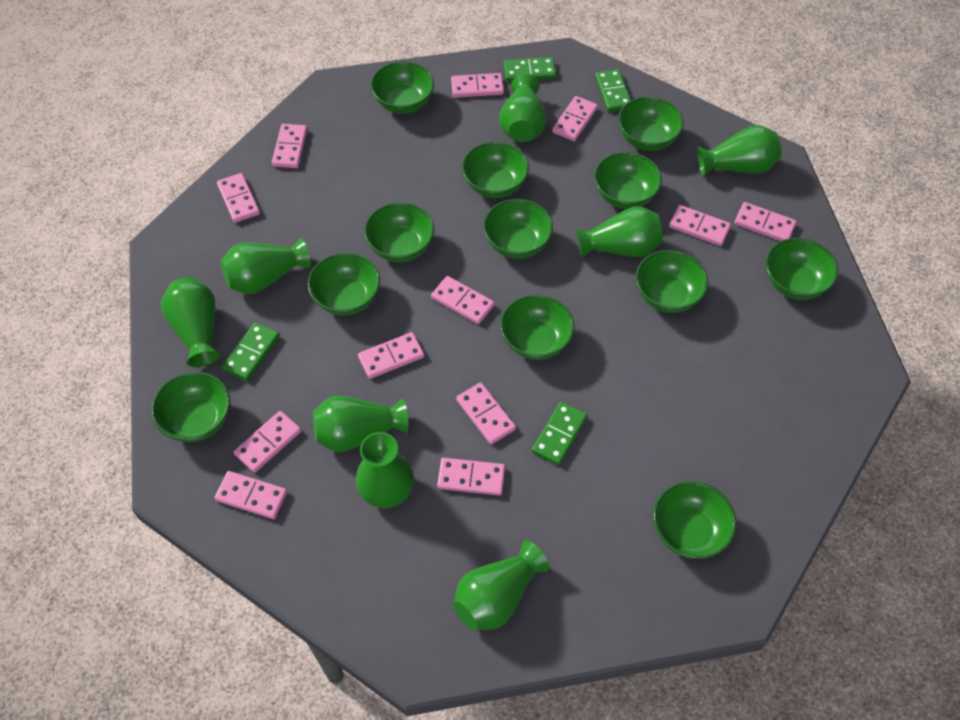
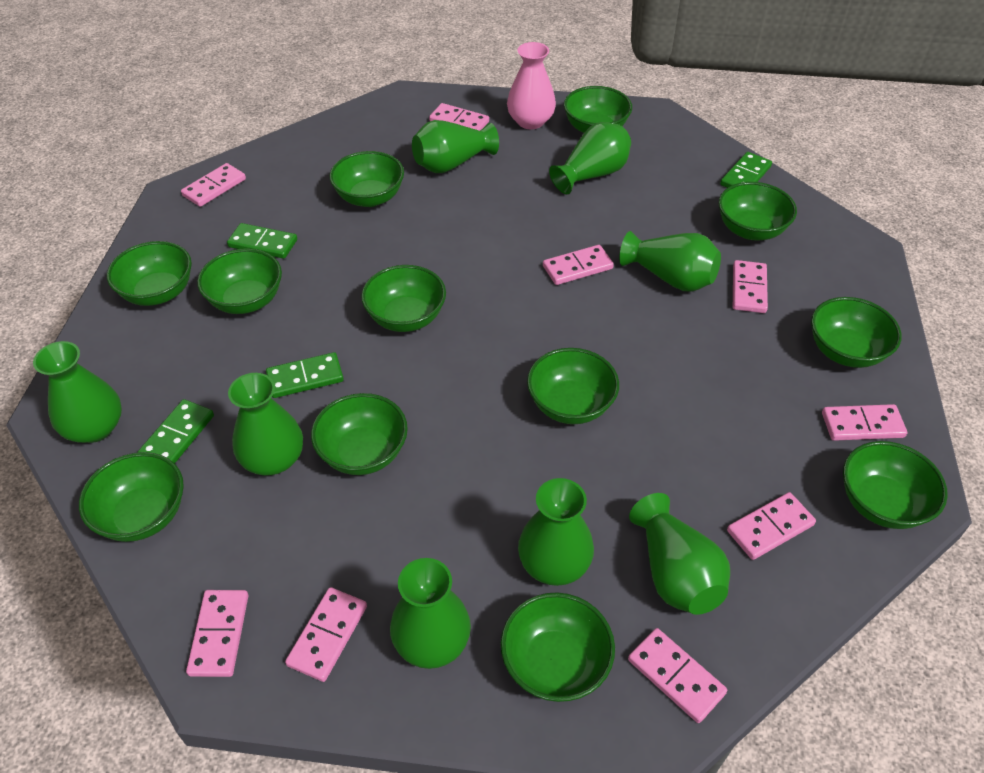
pink domino: [215,471,287,519] [217,173,260,223] [234,411,301,473] [272,124,307,168] [358,332,424,379] [431,276,494,324] [437,458,505,495] [451,73,504,98] [456,383,516,444] [552,96,598,141] [669,205,731,246] [735,202,796,241] = 12 -> [181,163,246,207] [186,590,248,677] [285,587,367,682] [429,103,489,131] [543,245,614,285] [628,628,727,723] [727,492,816,560] [733,260,768,313] [822,404,907,441] = 9
pink vase: none = 0 -> [507,42,556,129] = 1

